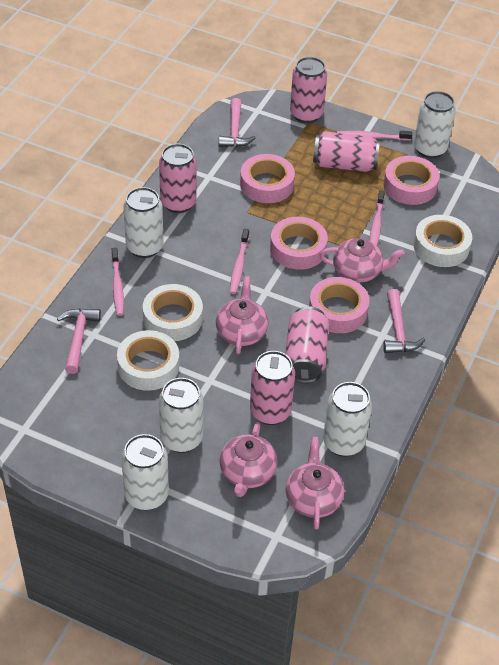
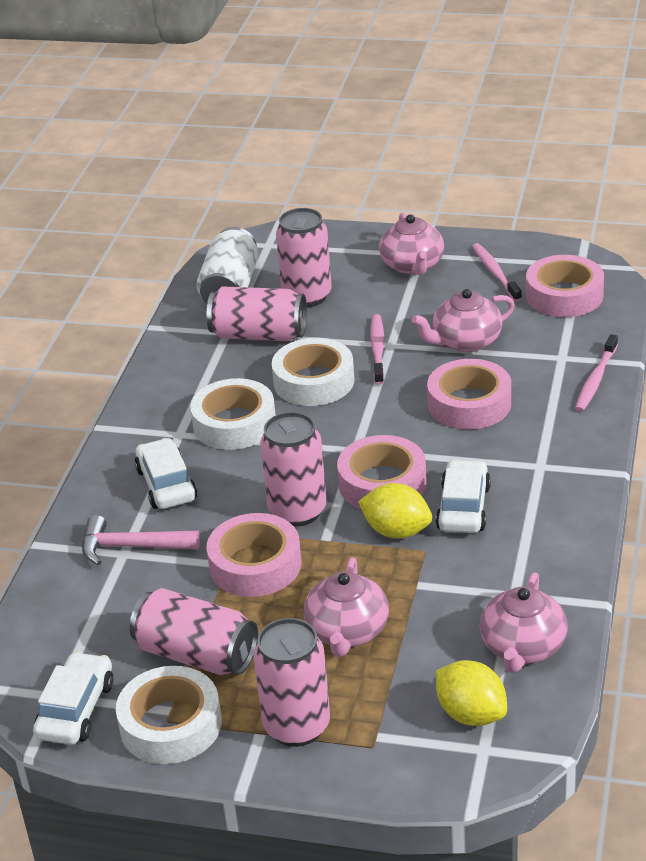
pink hammer: [57,308,101,374] [219,98,256,147] [383,289,425,353] = 3 -> [82,515,200,565] = 1
pink toothbrush: [111,248,124,316] [230,229,249,294] [337,131,412,140] [369,191,385,246] = 4 -> [370,314,385,385] [472,243,522,302] [575,334,618,412] = 3
white can: [121,434,169,511] [123,187,163,258] [159,378,203,453] [323,382,372,457] [414,91,456,158] = 5 -> [196,227,258,304] = 1
white car: none = 0 -> [33,652,113,745] [135,438,197,509] [436,460,491,533] = 3
yellow lemon: none = 0 -> [358,483,432,538] [436,660,507,726] = 2

